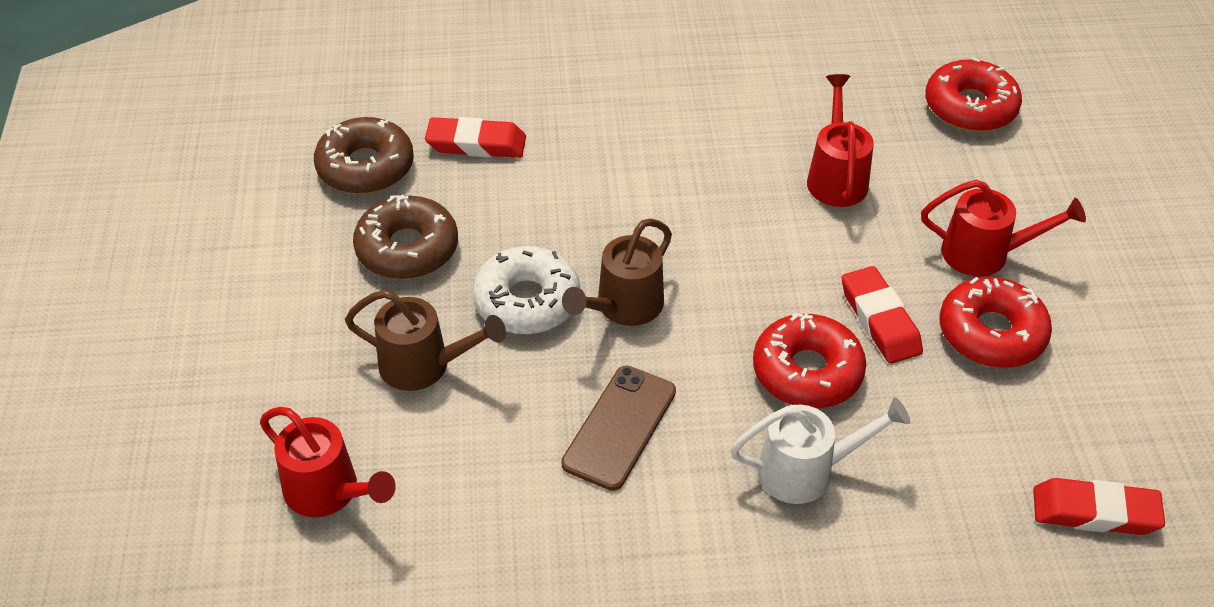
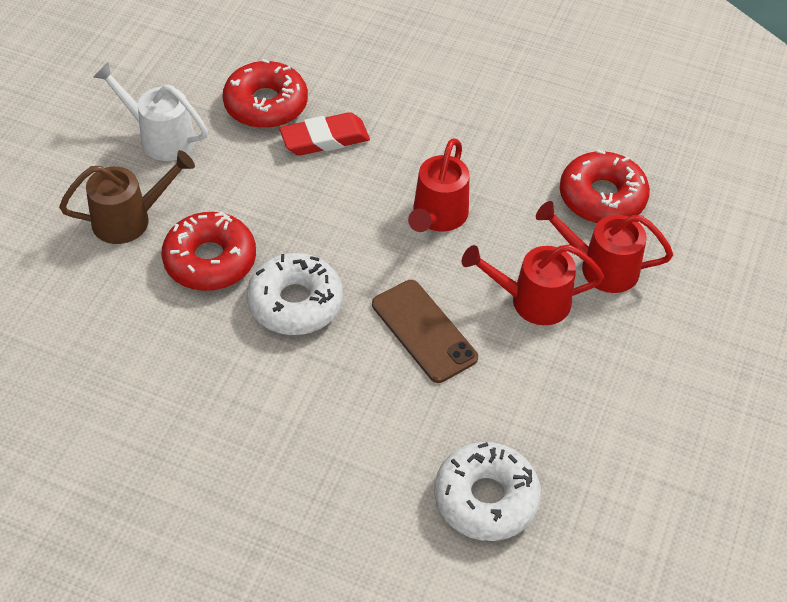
brown donut: [314,117,414,194] [353,195,458,279] = 2 -> none = 0
brown watering can: [345,290,506,391] [562,218,672,326] = 2 -> [59,150,195,244] = 1
red eraser: [425,117,526,158] [842,266,923,364] [1033,478,1165,535] = 3 -> [279,112,370,156] = 1
white donut: [472,246,580,334] = 1 -> [247,253,343,335] [435,442,541,541] = 2

